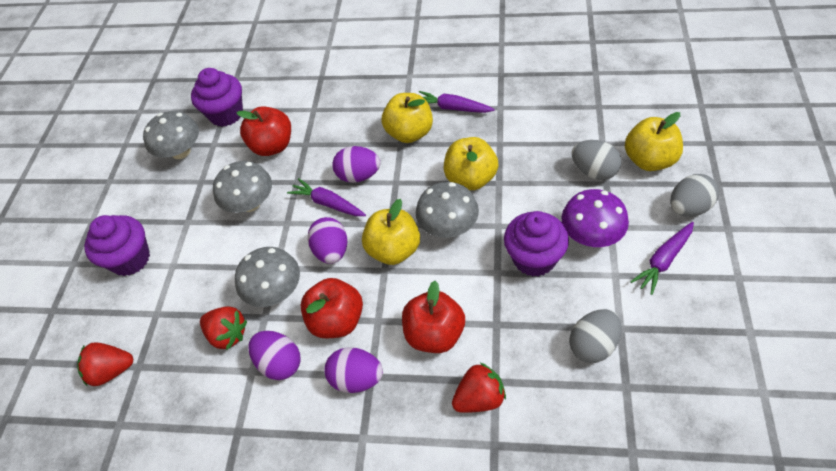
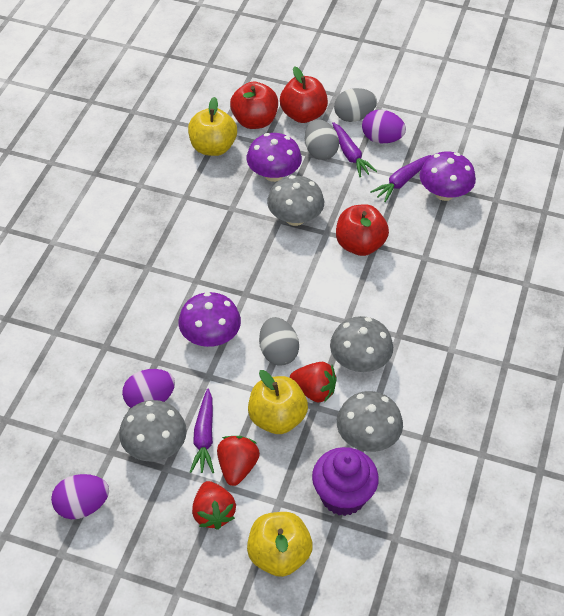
purple cupcake: [84,215,150,276] [191,68,243,127] [504,211,569,277] = 3 -> [312,447,379,516] = 1
purple egg: [249,331,300,380] [308,217,347,264] [324,347,383,393] [332,146,380,183] = 4 -> [51,474,109,519] [122,369,175,408] [362,110,406,143] = 3
purple mushroom: [561,189,629,247] = 1 -> [178,292,241,347] [247,133,302,182] [420,151,476,201] = 3
yellow apple: [362,199,420,265] [382,93,433,143] [444,137,499,190] [625,112,683,171] = 4 -> [188,97,237,156] [247,512,313,577] [248,370,308,434] = 3

